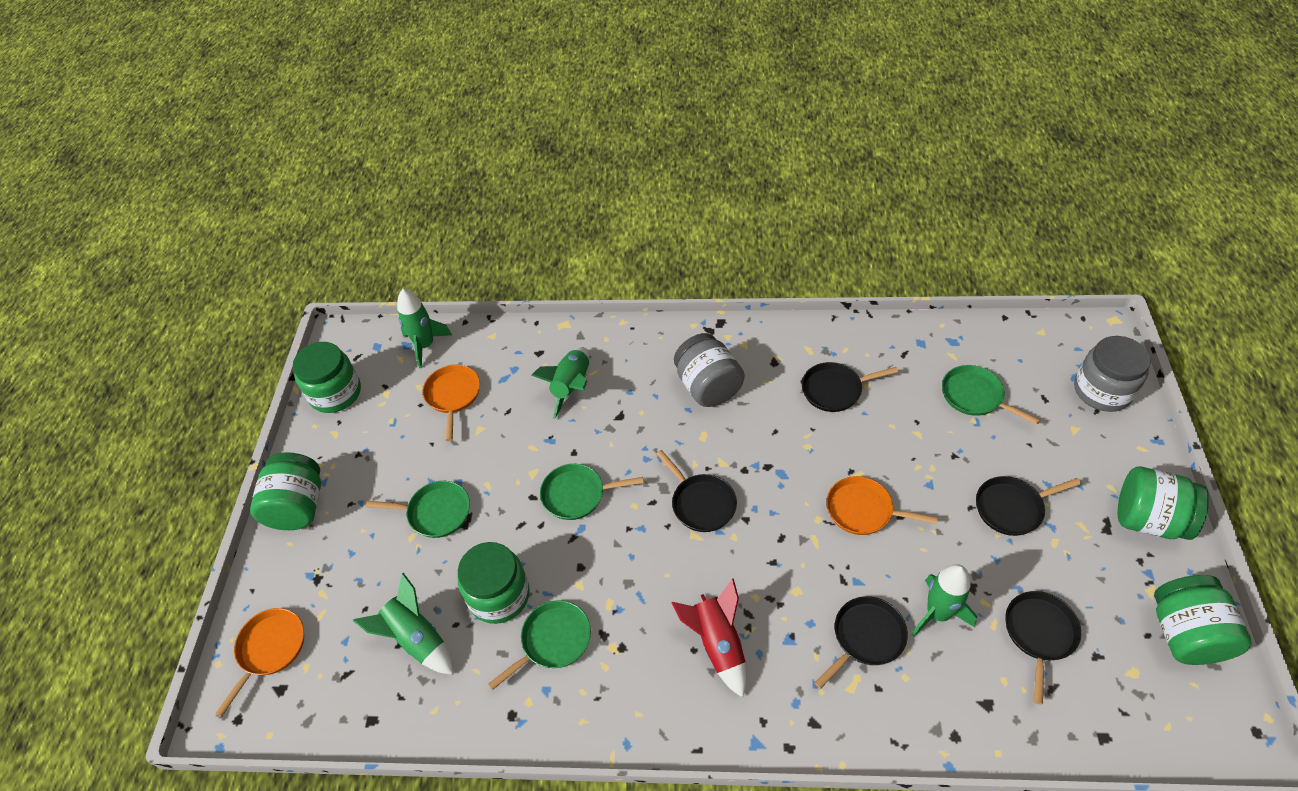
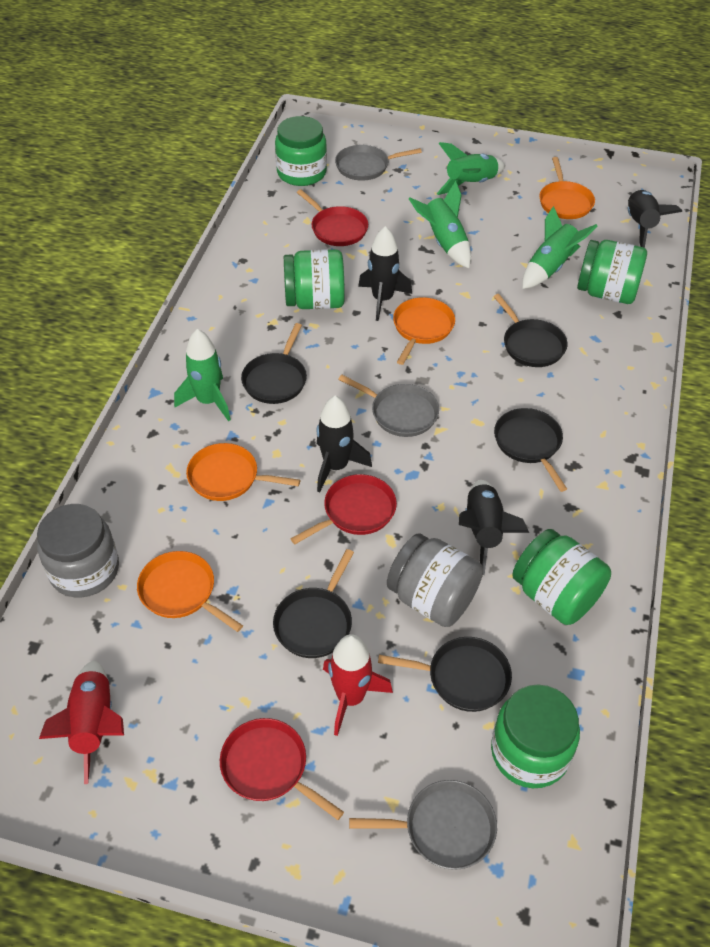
black rocket: none = 0 -> [316,396,372,492] [358,226,412,321] [459,480,529,575] [628,190,682,248] = 4
green pan: [366,481,470,538] [488,600,591,690] [540,464,644,520] [942,365,1040,425] = 4 -> none = 0
grey pan: none = 0 -> [335,145,422,181] [338,375,439,437] [349,780,497,870] = 3
orange pan: [215,608,304,717] [422,365,480,441] [826,476,938,535] = 3 -> [137,551,243,632] [186,443,300,501] [393,297,455,365] [539,157,595,219] = 4
red pan: none = 0 -> [220,718,344,820] [290,474,397,544] [297,189,368,246] = 3
red rocket: [671,578,747,697] = 1 -> [39,660,124,784] [323,634,393,736] = 2

